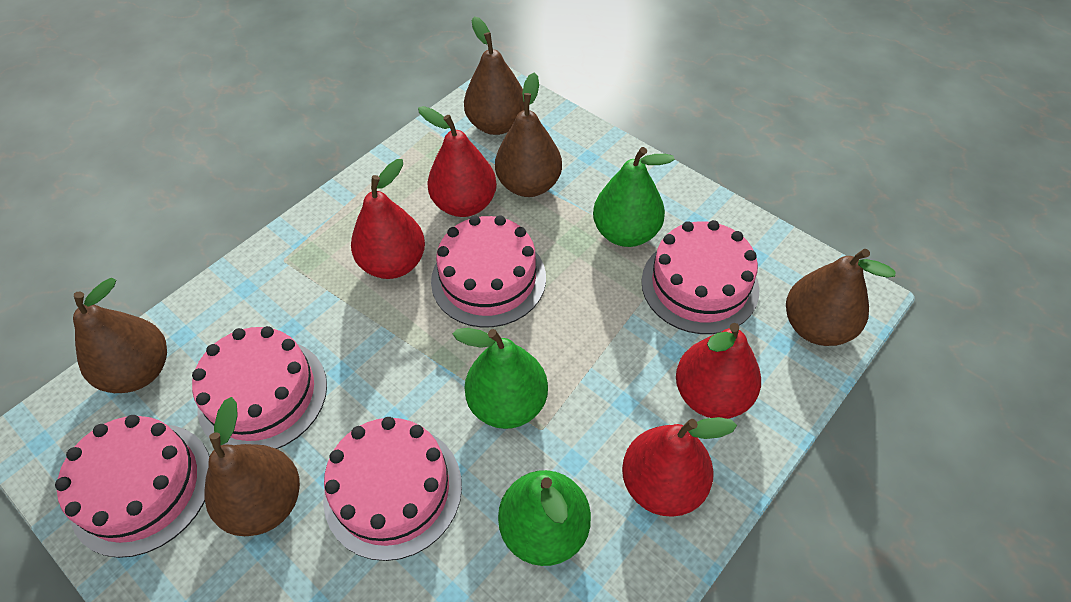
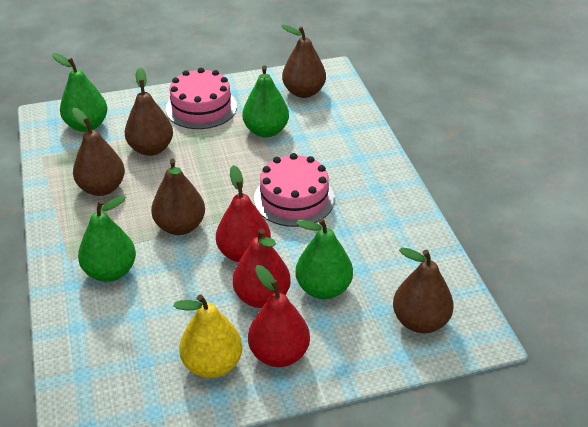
green pear: [453,328,548,429] [498,470,591,566] [593,147,675,247] = 3 -> [52,53,107,132] [78,196,136,282] [243,66,289,138] [295,218,353,299] = 4
pink cake: [55,415,210,558] [192,326,327,449] [323,417,462,561] [431,215,546,328] [641,220,759,334] = 5 -> [166,68,237,129] [254,153,335,227] = 2
red pear: [351,159,425,279] [418,106,497,217] [622,417,737,517] [676,323,761,419] = 4 -> [216,165,271,263] [233,229,291,308] [248,265,310,367] = 3
yellow pear: none = 0 -> [174,294,243,378] = 1

